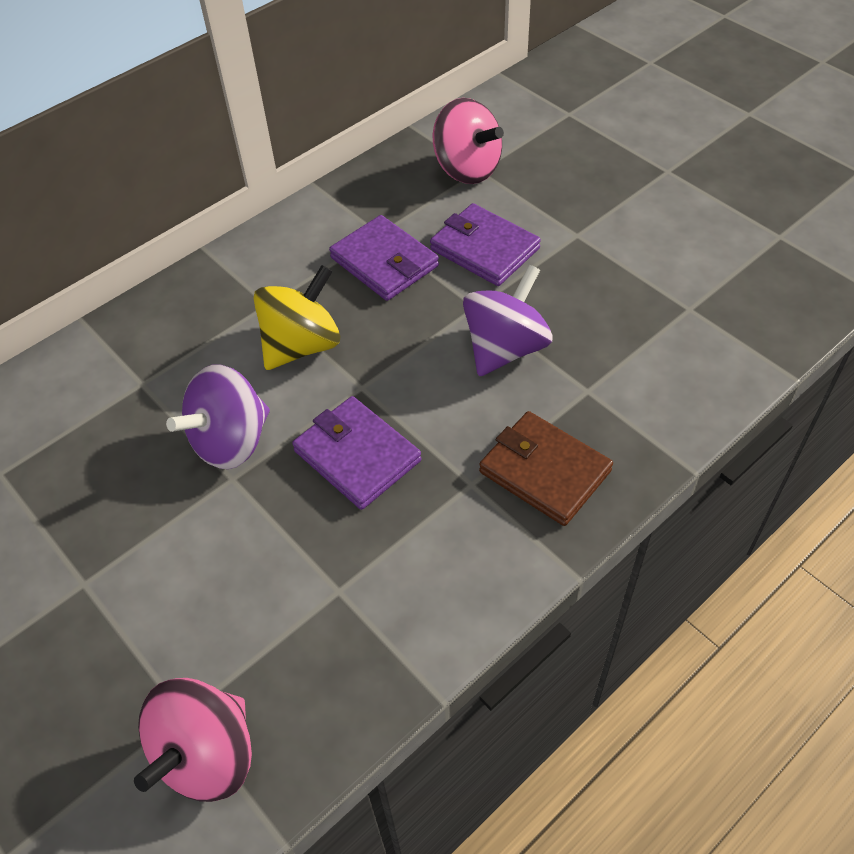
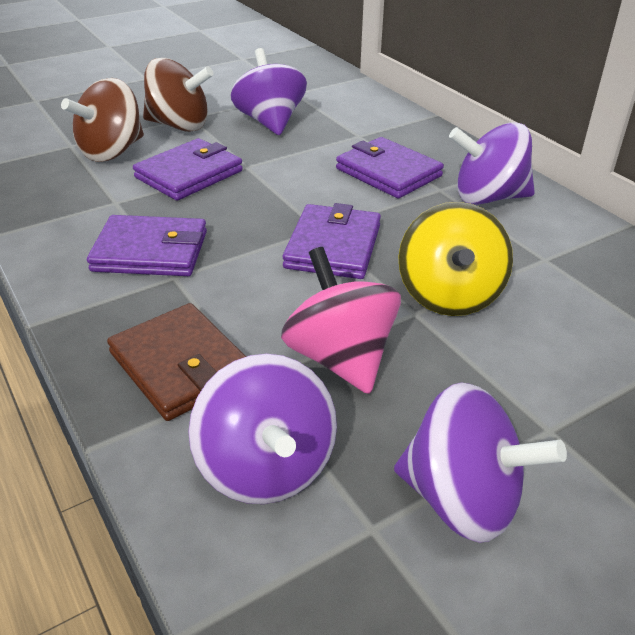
brown spinning top: none = 0 -> [61,78,144,162] [143,58,214,132] = 2
pink spinning top: [134,678,252,802] [433,98,504,184] = 2 -> [281,247,401,394] = 1
purple spinning top: [166,364,270,469] [463,265,552,376] = 2 -> [188,354,337,504] [231,48,307,135] [394,382,567,543] [449,122,535,205] = 4
purple wallet: [292,396,421,510] [329,215,439,301] [430,203,541,286] = 3 -> [87,215,207,276] [133,138,243,201] [283,203,381,279] [336,137,444,198] = 4

